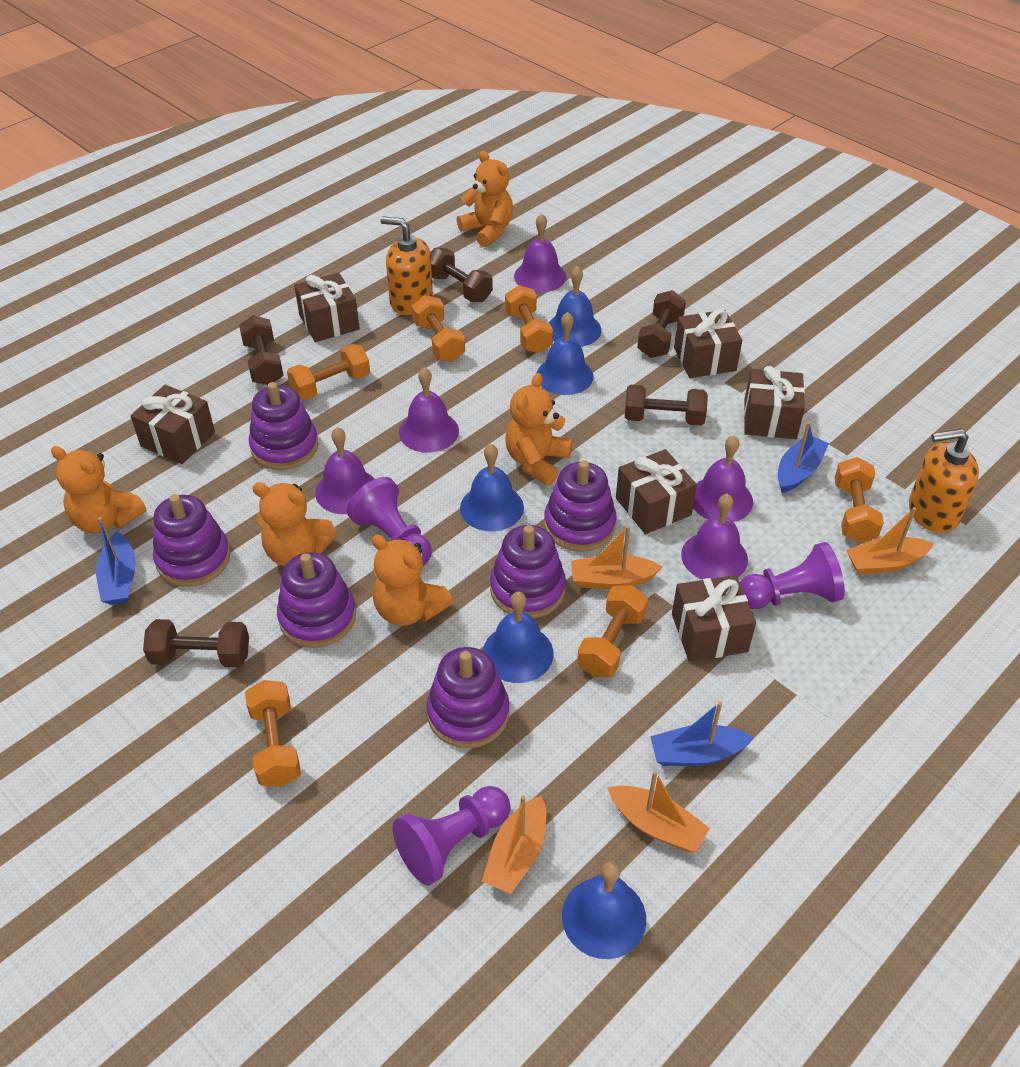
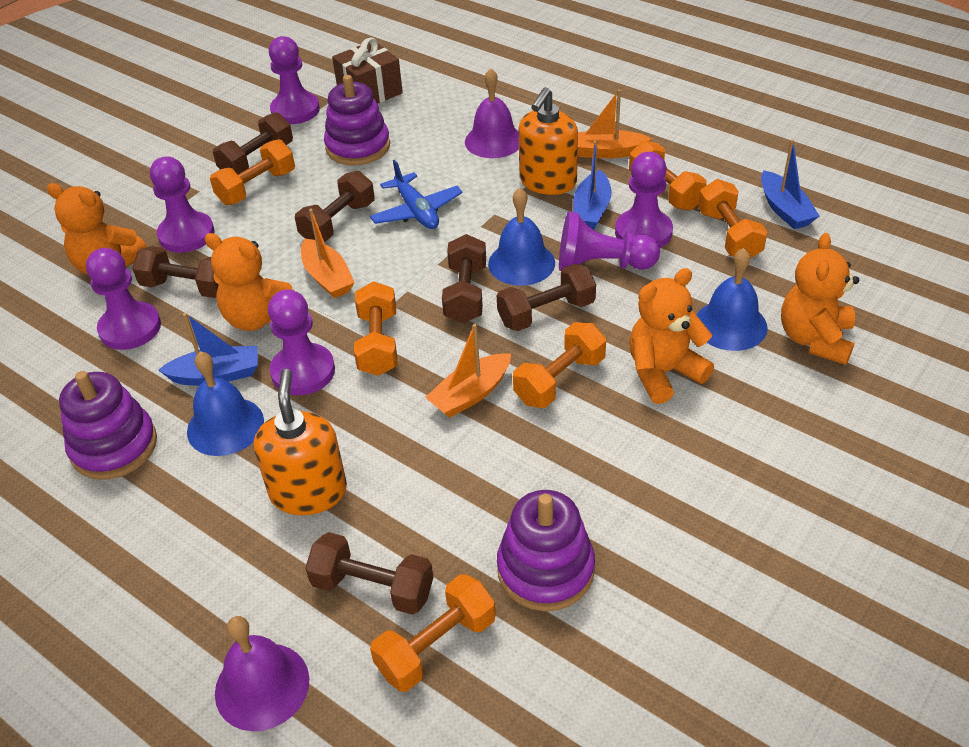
blue bell: [460,444,524,532] [483,591,553,683] [536,312,593,395] [549,266,602,347] [562,862,646,959] = 5 -> [187,351,264,456] [488,188,555,286] [697,248,768,351] = 3
blue plane: none = 0 -> [370,160,463,229] = 1
brown dumbbell: [143,619,249,667] [239,315,283,385] [430,247,493,302] [625,385,708,426] [637,290,686,358] = 5 -> [132,246,219,298] [213,112,293,175] [295,171,375,242] [305,532,433,615] [442,234,486,323] [497,264,596,331] = 6
brown gift: [130,385,215,464] [294,272,360,342] [616,449,697,534] [672,575,756,662] [674,309,742,378] [744,366,805,439] = 6 -> [332,37,403,104] = 1
orange boat: [482,796,547,894] [571,526,662,589] [607,771,710,853] [846,507,934,575] = 4 -> [301,209,355,298] [425,324,511,418] [578,89,652,158] = 3
orange teddy bear: [51,446,146,534] [252,482,337,566] [372,534,453,626] [457,151,513,247] [505,373,572,485] = 5 -> [47,183,147,275] [204,233,293,331] [629,268,714,404] [781,233,859,365] = 4
purple bell: [315,427,374,514] [399,367,459,453] [514,214,566,292] [681,494,748,580] [693,435,753,522] = 5 -> [215,616,309,731] [465,68,519,158] = 2
purple pawn: [347,477,432,566] [393,786,511,886] [740,542,845,609] = 3 -> [86,248,161,350] [150,156,214,253] [268,289,335,395] [269,36,320,124] [559,212,660,271] [615,152,673,248] = 6
purple stacking toy: [153,494,231,587] [249,382,319,470] [277,552,356,648] [426,647,509,748] [490,525,566,618] [544,460,617,552] = 6 -> [59,371,157,480] [324,75,390,165] [497,490,595,611] = 3

